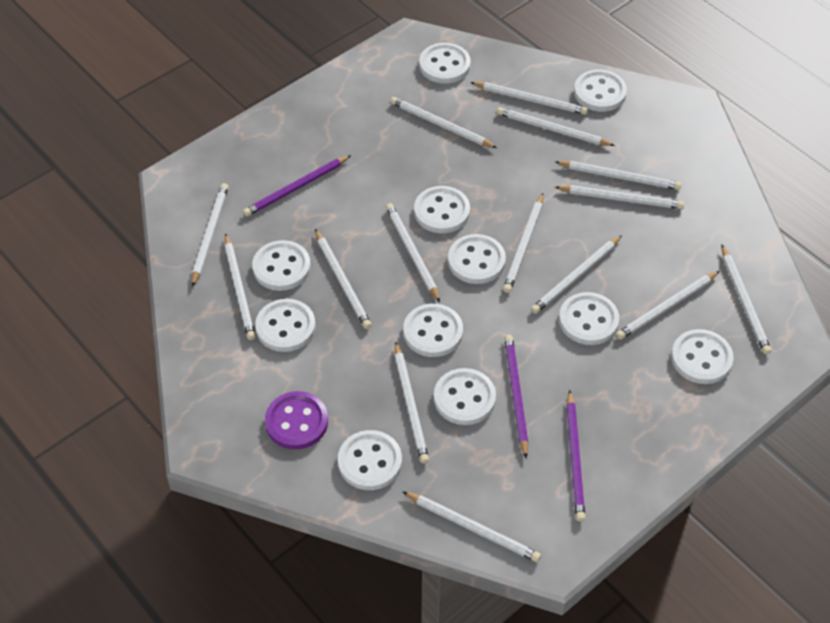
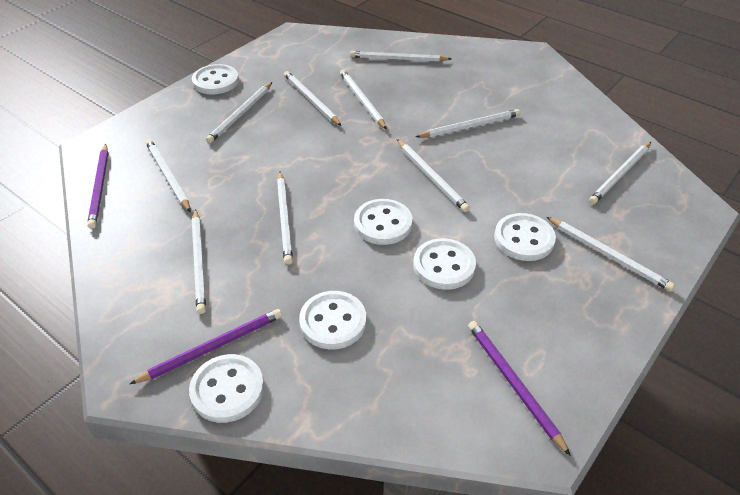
purple button: [265,391,328,449] = 1 -> none = 0
white button: [252,240,311,291] [255,299,316,352] [338,430,402,490] [403,304,463,357] [414,186,470,233] [419,43,471,84] [434,368,496,425] [448,234,506,284] [559,292,619,345] [574,70,627,112] [671,329,734,384] = 11 -> [189,354,264,423] [192,64,239,94] [299,291,366,350] [354,199,412,245] [413,238,476,290] [494,213,556,261] = 6
white pencil: [192,183,229,287] [225,233,256,340] [315,229,372,329] [386,203,440,302] [390,97,497,148] [395,341,429,464] [402,491,541,562] [470,82,588,115] [497,107,615,146] [503,193,543,293] [531,235,622,314] [555,161,682,190] [555,185,684,209] [616,271,720,340] [722,245,771,354] = 15 -> [146,139,191,212] [192,209,206,314] [206,82,272,143] [277,171,293,265] [284,71,341,126] [340,70,387,130] [350,51,451,62] [397,139,470,212] [416,109,520,137] [547,217,675,292] [589,142,651,204] = 11

